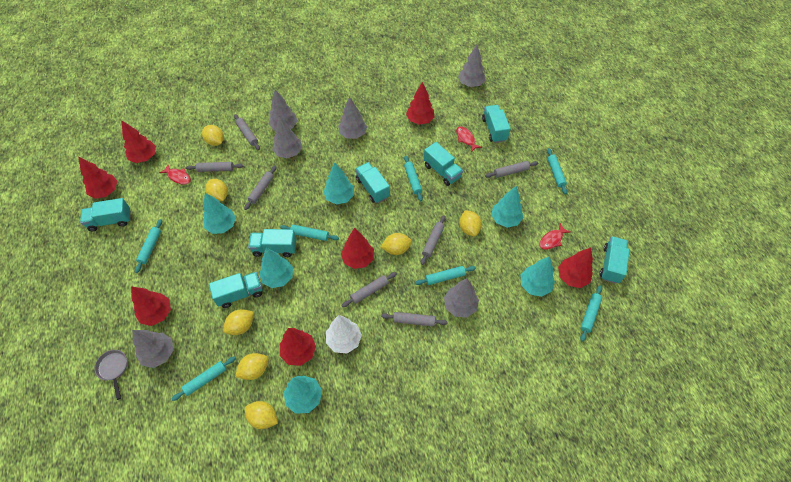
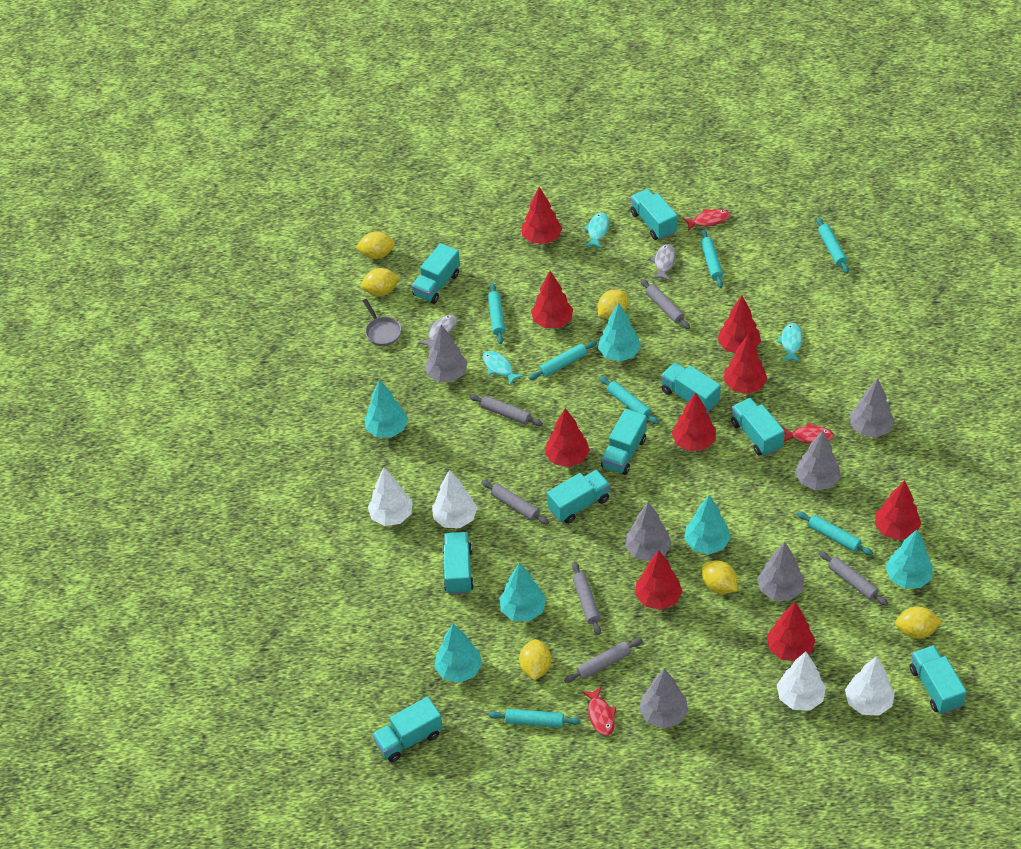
grey fish: none = 0 -> [418,315,457,349] [650,244,676,281] = 2
grey rolling pin: [186,162,243,172] [234,114,260,150] [244,166,276,210] [341,272,397,307] [381,312,448,327] [421,215,446,265] [485,161,538,178] = 7 -> [469,394,543,426] [481,480,549,525] [564,638,643,683] [572,562,601,635] [640,279,690,329] [819,551,888,606] = 6
red tree: [78,156,117,199] [122,121,156,163] [131,286,171,326] [280,328,316,366] [341,228,374,269] [406,82,434,125] [558,248,593,288] = 7 -> [522,187,562,244] [531,271,573,328] [545,408,590,467] [635,550,682,610] [672,392,716,451] [718,296,761,353] [724,335,767,394] [767,602,815,661] [875,480,921,540] = 9
turquoise fish: none = 0 -> [482,351,524,386] [584,212,609,248] [776,323,803,362] = 3
turquoise truck: [80,198,131,231] [209,272,263,308] [248,229,297,257] [355,162,390,203] [424,142,463,186] [482,105,511,143] [600,236,630,284] = 7 -> [372,697,443,762] [412,243,460,304] [443,532,474,595] [547,470,610,524] [601,409,647,475] [630,189,678,240] [661,362,721,414] [731,398,785,456] [910,645,967,714] = 9
white tree: [326,315,362,354] = 1 -> [368,467,413,526] [432,470,477,528] [777,652,826,710] [845,656,895,716] = 4
yellow lemon: [202,125,224,146] [205,179,228,201] [223,309,254,335] [235,353,268,380] [245,401,278,429] [381,233,412,255] [459,210,482,236] = 7 -> [355,231,395,259] [361,268,400,296] [519,639,551,680] [598,289,628,319] [702,561,738,594] [895,607,942,639] = 6

